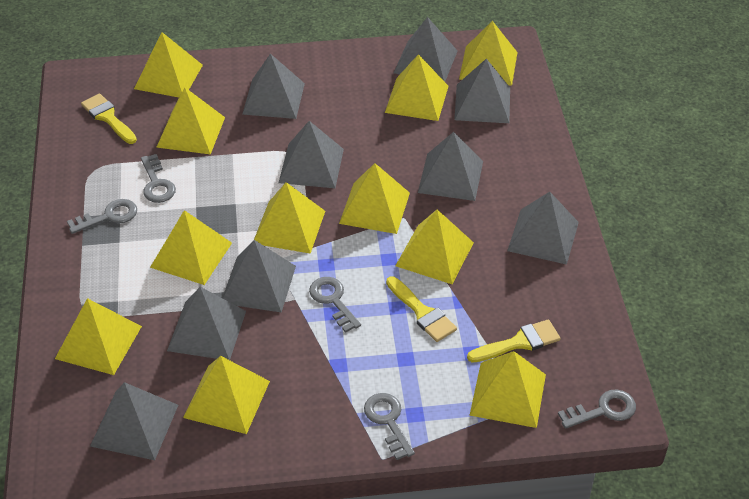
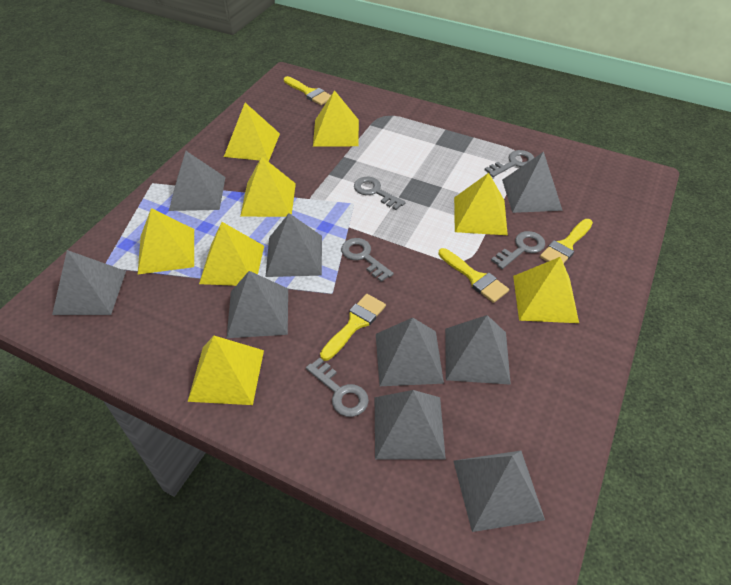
yellow brush: [81,94,137,144] [386,276,457,342] [467,319,561,363] = 3 -> [284,76,331,105] [320,294,386,361] [438,248,509,303] [540,219,593,264] = 4
yellow pyramid: [55,298,142,375] [134,32,203,97] [150,210,232,285] [156,87,225,155] [183,356,270,434] [254,182,325,254] [339,163,410,234] [385,54,449,121] [395,210,474,284] [459,21,517,86] [469,351,546,428] = 11 -> [138,208,194,274] [188,336,264,405] [199,222,264,286] [224,103,280,161] [240,157,296,217] [313,90,359,146] [454,173,508,235] [513,257,579,323] = 8

